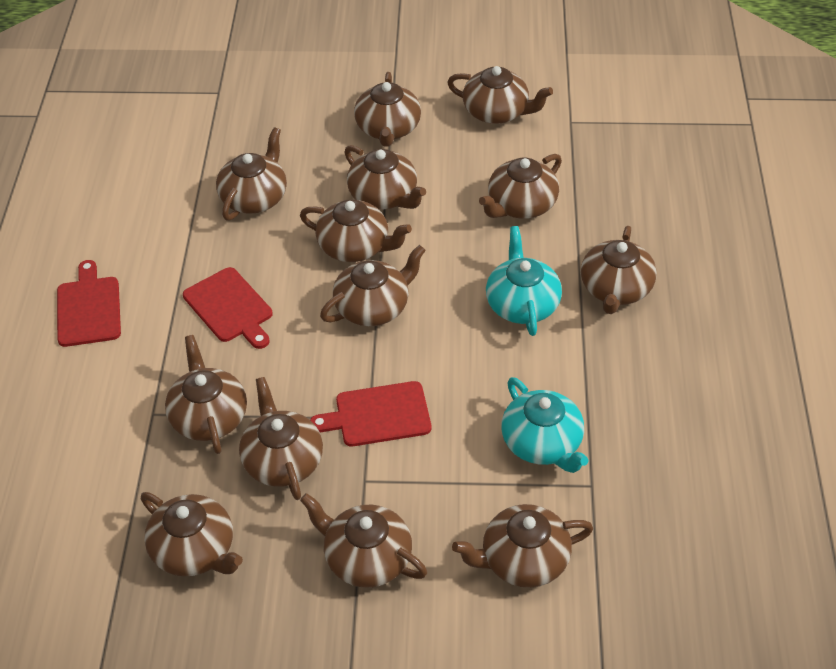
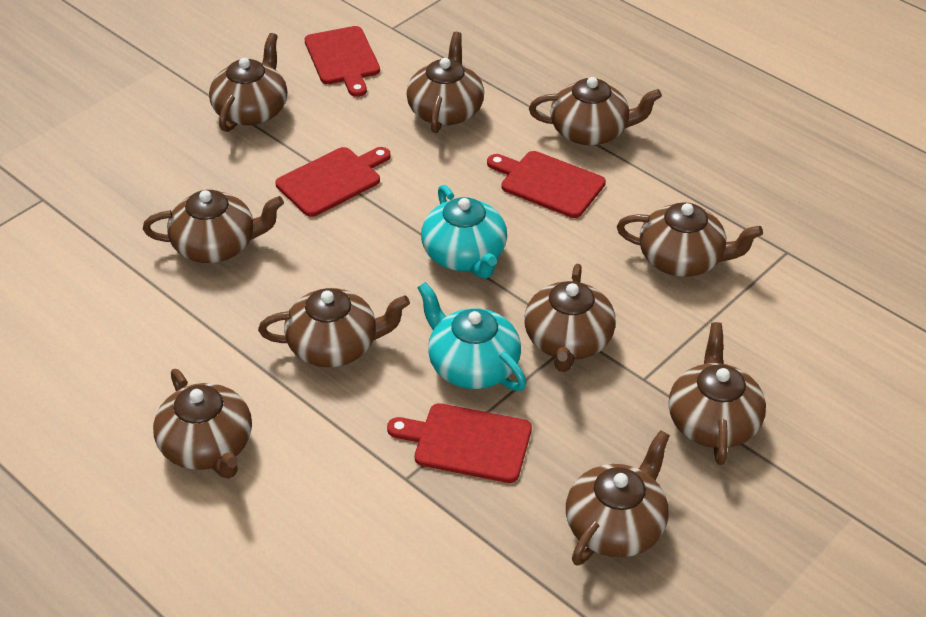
brown teapot: [141,492,243,577] [165,335,247,454] [216,127,287,220] [239,377,323,500] [300,199,412,262] [300,493,427,588] [320,245,426,326] [344,145,426,209] [354,72,421,147] [447,66,553,124] [452,504,593,588] [479,154,562,219] [581,226,657,314] = 13 -> [143,190,284,263] [153,369,252,479] [209,33,287,132] [258,288,410,367] [406,32,484,133] [524,264,616,372] [529,77,662,145] [566,430,670,566] [617,202,763,277] [669,322,766,465] = 10
red cutting board: [57,260,121,347] [183,267,273,349] [310,381,431,446] = 3 -> [275,147,391,217] [304,26,380,97] [387,403,532,483] [487,151,606,218] = 4

